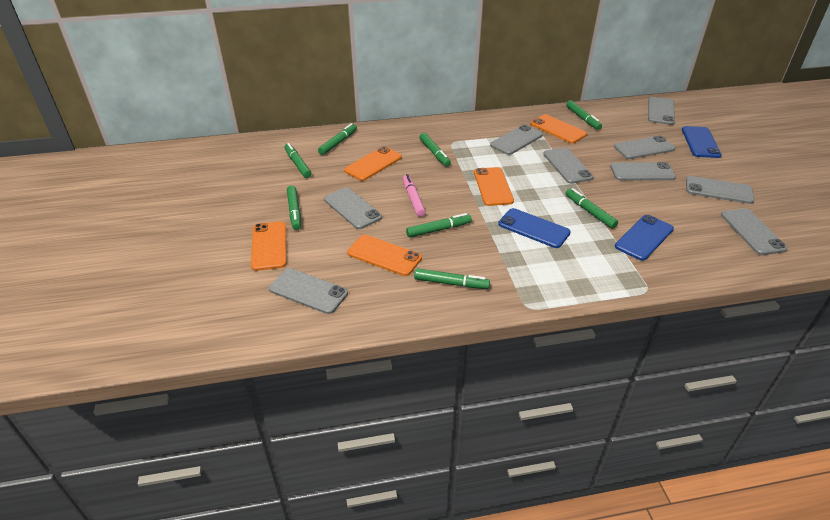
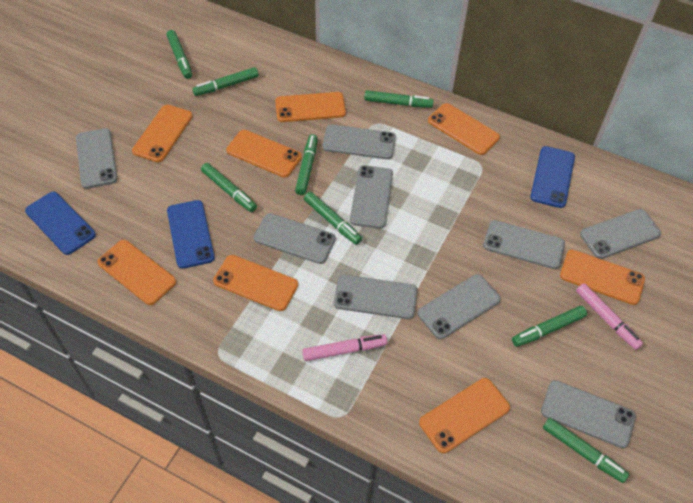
orange phone: [251,222,286,271] [344,146,402,181] [347,235,422,276] [474,167,514,206] [531,114,587,143] = 5 -> [97,240,176,305] [132,105,193,162] [213,255,298,311] [226,130,302,177] [275,92,346,122] [419,378,510,453] [428,103,500,155] [560,250,645,305] = 8
pink marker: [403,174,426,217] = 1 -> [302,334,387,361] [576,283,643,350] = 2

